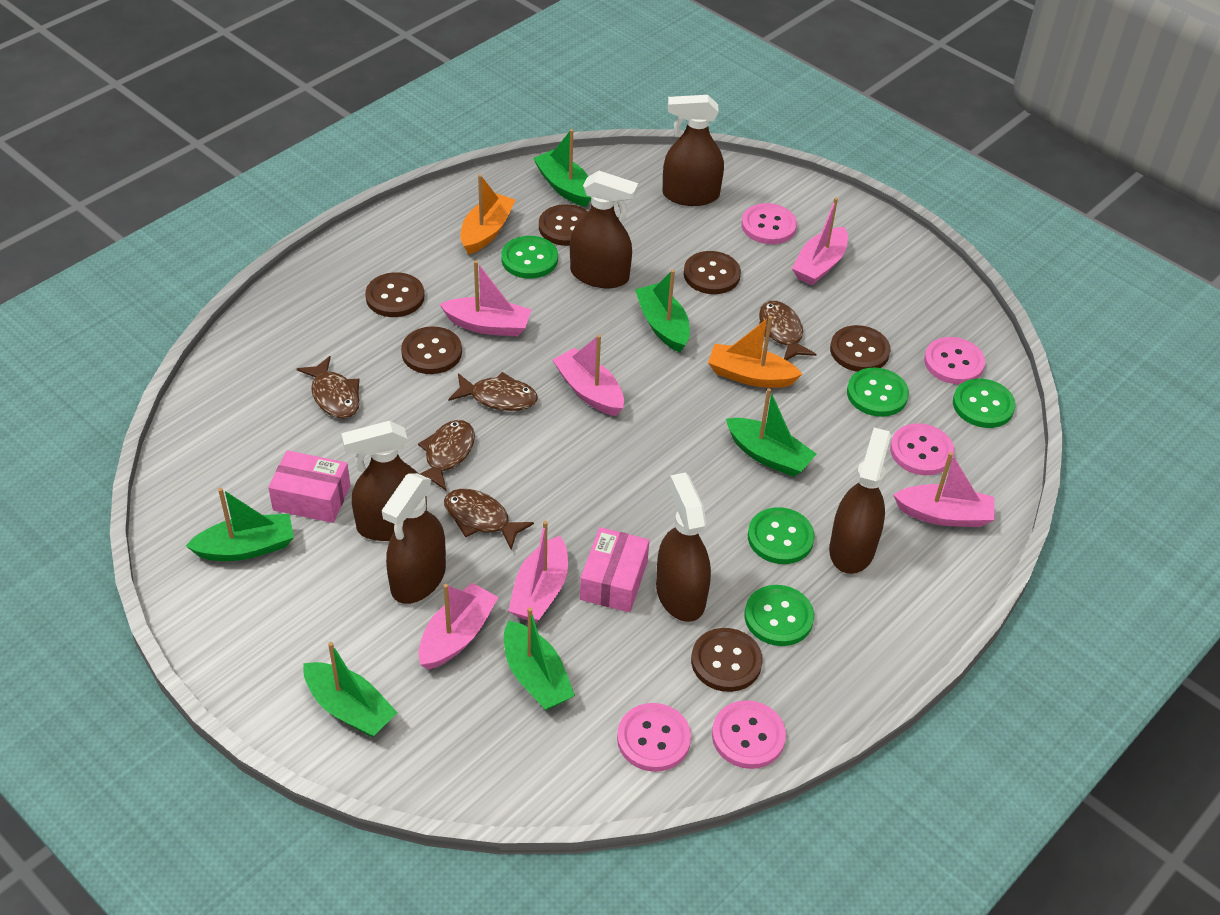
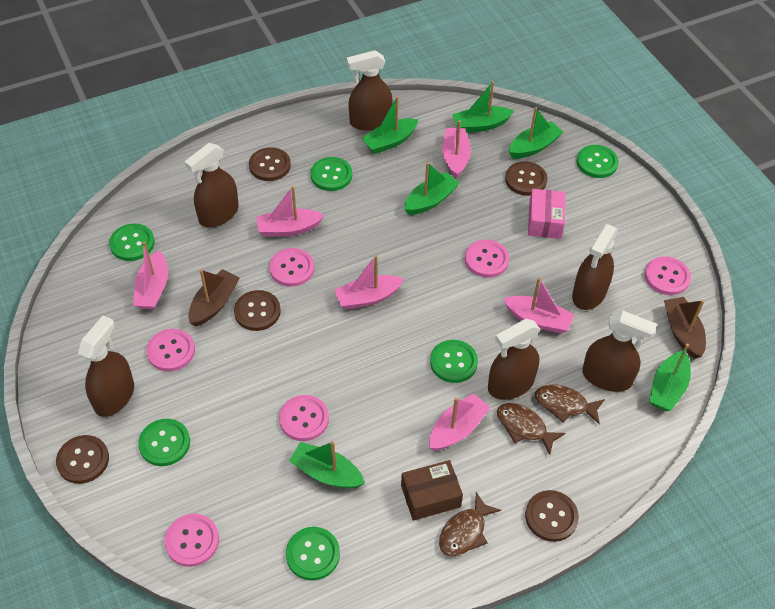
brown boat: none = 0 -> [188,269,240,326] [664,297,706,359] = 2
brown box: none = 0 -> [401,460,463,521] = 1
brown button: [365,272,424,317] [401,326,462,374] [539,204,588,246] [684,251,741,294] [691,628,763,692] [830,325,891,372] = 6 -> [56,435,109,484] [234,290,281,331] [249,147,291,181] [505,161,547,196] [525,490,579,542] = 5
brown fish: [297,356,360,418] [418,420,475,491] [444,489,534,550] [449,372,538,411] [759,301,816,360] = 5 -> [439,492,501,557] [497,403,566,455] [535,385,605,424] = 3
green button: [501,236,558,279] [745,585,814,646] [748,507,815,564] [847,368,909,417] [953,379,1015,428] = 5 -> [109,224,155,261] [138,419,190,466] [286,527,340,581] [311,157,352,191] [430,340,478,383] [577,145,619,178] = 6
orange boat: [460,174,515,255] [708,316,802,388] = 2 -> none = 0
pink box: [268,450,351,523] [580,527,650,612] = 2 -> [528,189,565,239] = 1
pink button: [617,703,691,772] [712,700,786,769] [741,203,797,244] [890,423,954,475] [924,337,985,384] = 5 -> [146,329,195,371] [164,514,219,567] [269,248,314,287] [279,395,329,441] [465,240,509,278] [645,256,691,295] = 6

